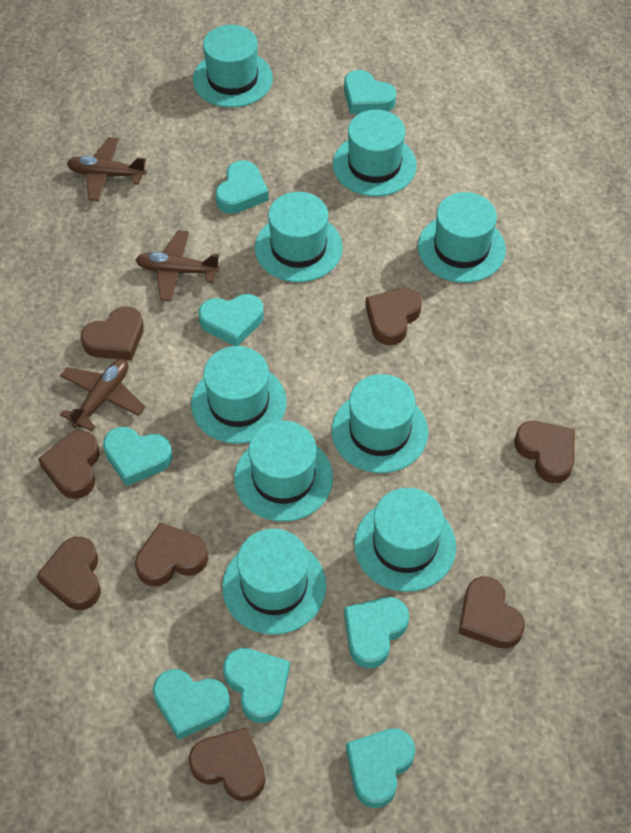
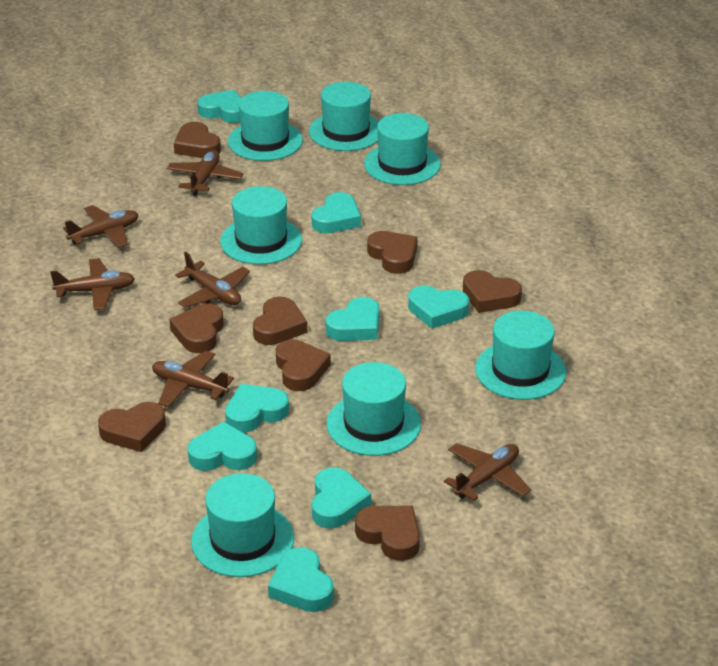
brown plane: [60,359,145,432] [67,137,147,201] [135,230,220,301] = 3 -> [50,258,135,310] [63,205,138,248] [152,351,234,407] [167,150,243,196] [175,252,250,308] [444,443,531,501] = 6
turquoise hat: [191,346,287,444] [193,25,273,108] [222,528,326,635] [234,421,333,522] [255,192,343,282] [332,374,428,473] [333,110,417,197] [354,488,456,592] [418,192,506,283] = 9 -> [191,473,294,577] [220,186,302,264] [228,91,303,161] [309,82,379,151] [327,362,421,456] [364,113,441,185] [475,311,566,400] = 7

